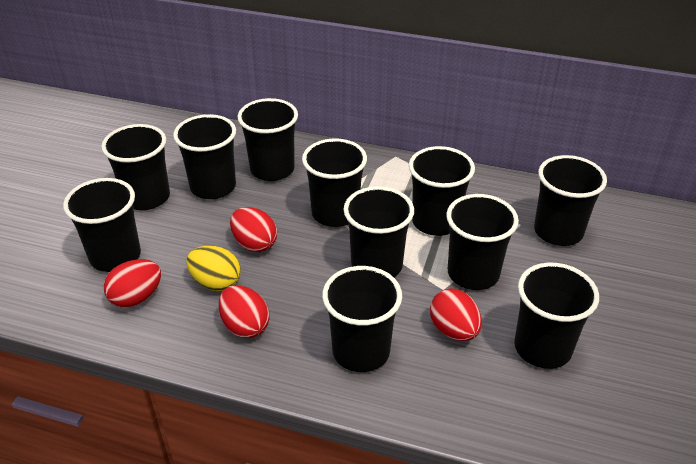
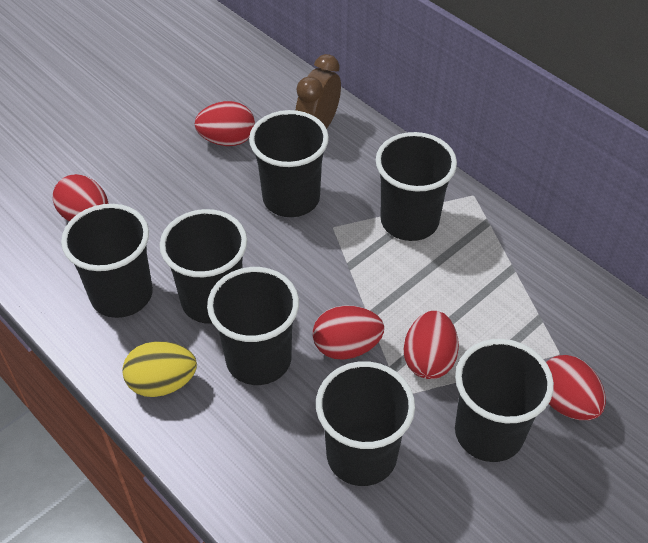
black cup: [63,178,141,272] [101,124,170,210] [173,114,236,199] [237,98,298,181] [302,139,367,227] [322,266,402,372] [344,186,414,277] [409,146,475,236] [446,194,519,290] [514,263,599,369] [534,155,607,246] = 11 -> [61,204,153,318] [160,209,247,324] [207,267,299,385] [249,110,329,217] [316,361,415,486] [376,132,457,241] [455,339,554,462] = 7
brown clock: none = 0 -> [296,54,341,129] = 1
red egg: [104,259,161,308] [219,285,270,338] [230,207,277,252] [430,289,482,341] = 4 -> [52,174,109,221] [195,101,255,146] [313,305,384,360] [404,311,459,379] [546,355,606,420] = 5

